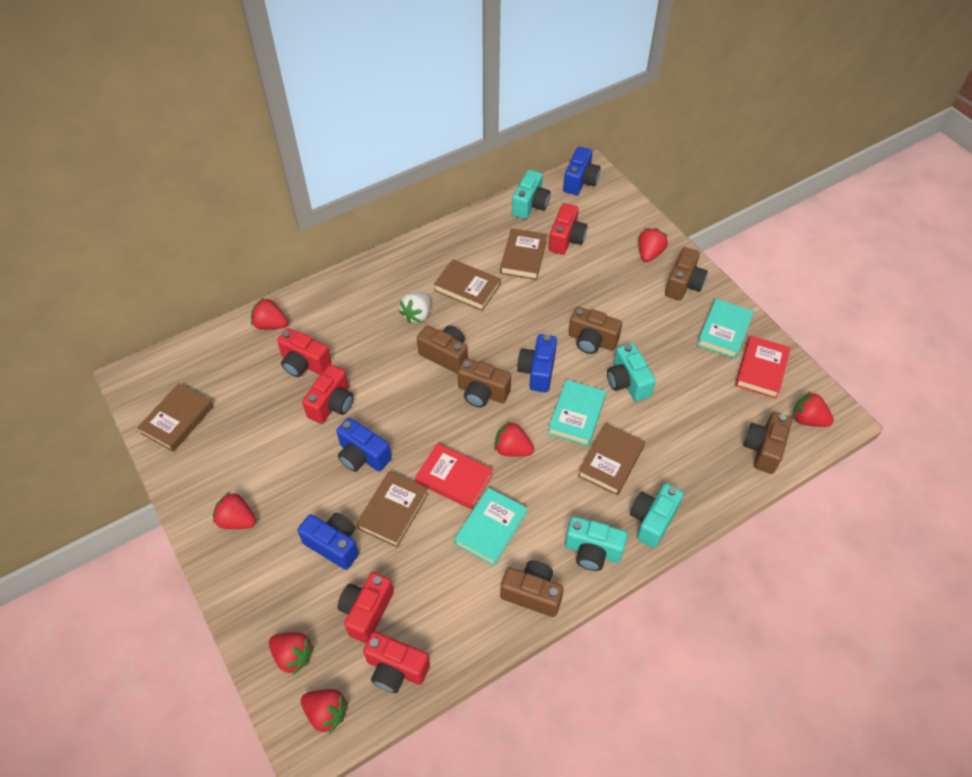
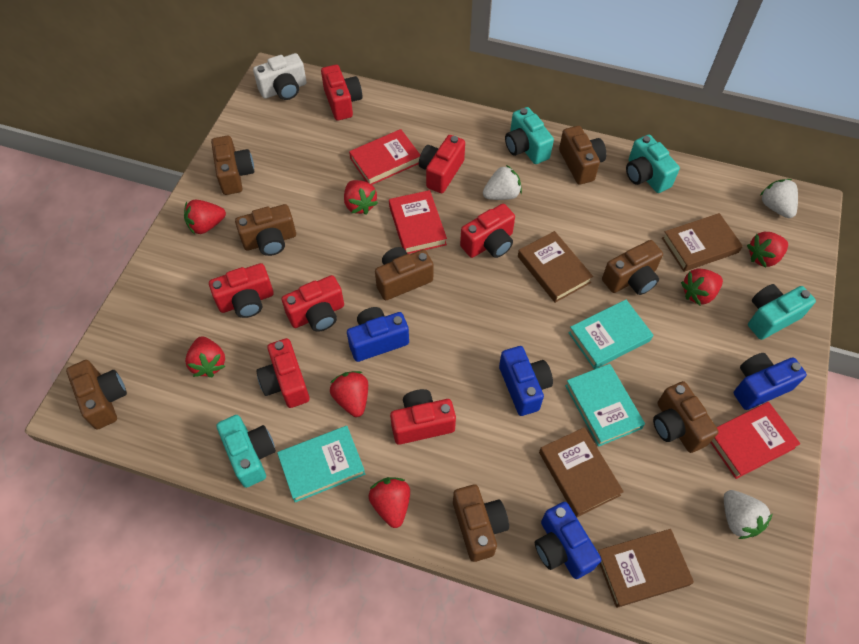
brown book: [137,383,214,452] [356,471,429,547] [434,259,500,311] [500,228,547,280] [578,423,645,496] = 5 -> [518,231,593,303] [539,427,624,517] [598,529,694,608] [662,213,743,272] = 4
brown camera: [417,325,468,374] [457,358,511,407] [500,561,564,617] [569,307,622,354] [665,247,708,300] [743,412,792,474] = 6 -> [66,360,127,430] [211,136,254,195] [235,204,296,256] [375,247,433,300] [453,484,509,562] [559,126,606,185] [602,240,663,295] [653,381,719,453] = 8
red book: [415,443,493,510] [735,336,791,398] = 2 -> [349,129,420,185] [389,190,447,254] [710,402,800,479] = 3
red camera: [277,328,332,377] [302,365,354,424] [338,572,394,643] [363,632,430,693] [549,203,587,255] = 5 -> [209,263,274,318] [256,338,310,408] [282,275,344,332] [321,65,362,121] [390,389,456,445] [419,135,465,193] [460,204,515,258] = 7
white camera: none = 0 -> [253,53,307,100] = 1
white strawberry: [399,293,430,324] = 1 -> [483,165,522,200] [724,490,773,539] [760,179,798,218] = 3

